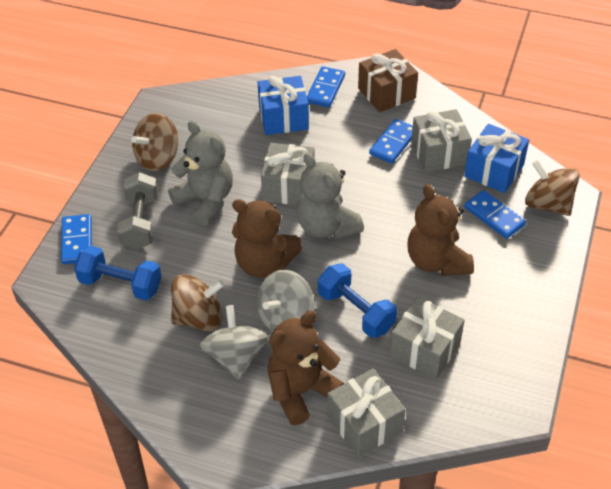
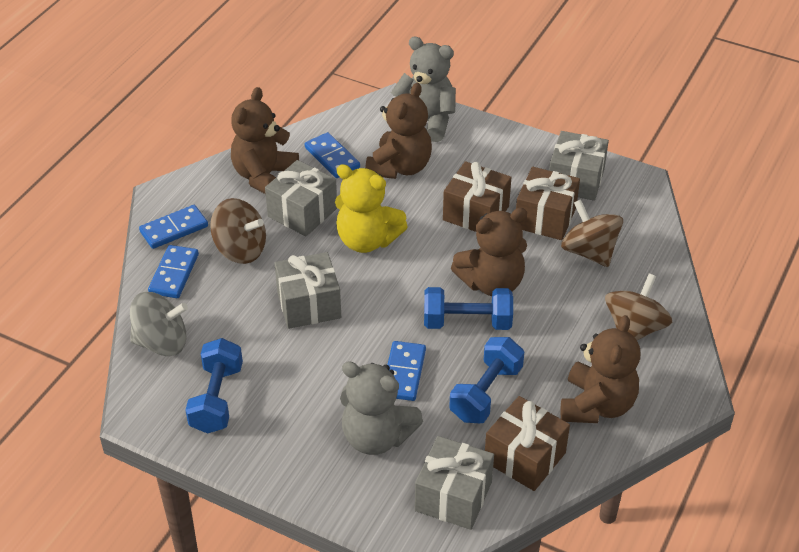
blue dumbbell: [74,246,162,300] [318,263,397,338] = 2 -> [185,338,243,434] [424,287,513,330] [449,337,524,423] = 3
blue gift: [258,76,309,135] [464,124,529,193] = 2 -> none = 0
brown gift: [358,49,418,112] = 1 -> [443,161,511,232] [485,396,570,491] [516,167,580,240] = 3
brown teddy bear: [232,199,302,278] [267,310,344,425] [407,184,474,276] = 3 -> [231,87,299,194] [365,83,432,179] [451,208,527,296] [561,315,640,423] = 4
grey dumbbell: [117,172,158,250] = 1 -> none = 0
grey spinning top: [200,305,268,380] [257,270,314,332] = 2 -> [130,292,188,356] = 1
yellow teddy bear: none = 0 -> [335,164,408,253] = 1

